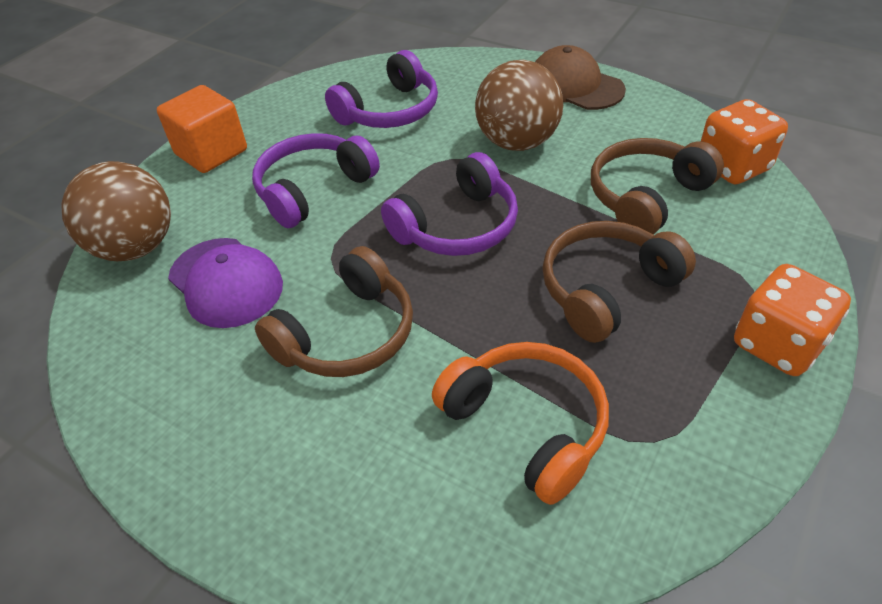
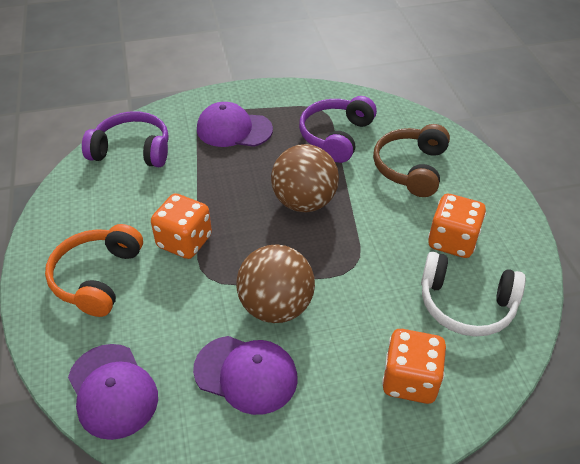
brown cap: [535,45,626,110] = 1 -> none = 0
brown headphones: [255,246,413,377] [542,221,696,343] [591,138,724,235] = 3 -> [373,124,450,197] = 1
orange cube: [157,85,247,173] = 1 -> none = 0
orange dice: [701,99,788,184] [734,264,851,376] = 2 -> [151,193,212,259] [382,329,446,404] [428,194,486,258] = 3
purple cap: [168,238,283,328] = 1 -> [68,344,158,440] [193,336,298,415] [197,102,273,147] = 3
purple headphones: [252,133,380,228] [325,50,438,128] [381,152,518,256] = 3 -> [82,111,169,167] [299,96,377,163] = 2
white headphones: none = 0 -> [421,252,526,337] = 1

